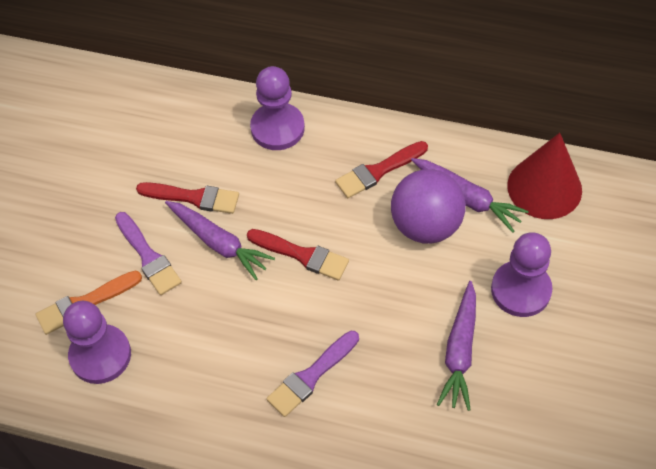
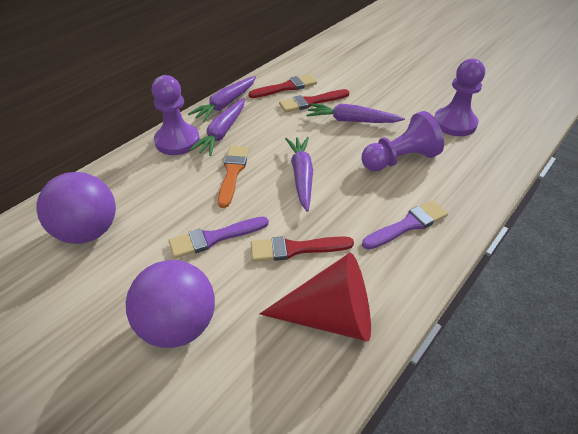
purple ball: [391,169,466,244] = 1 -> [37,172,116,244] [126,260,215,348] = 2
purple carrot: [165,201,275,280] [411,158,529,233] [437,281,476,411] = 3 -> [188,76,256,122] [189,98,245,156] [285,137,313,212] [306,103,405,123] = 4

